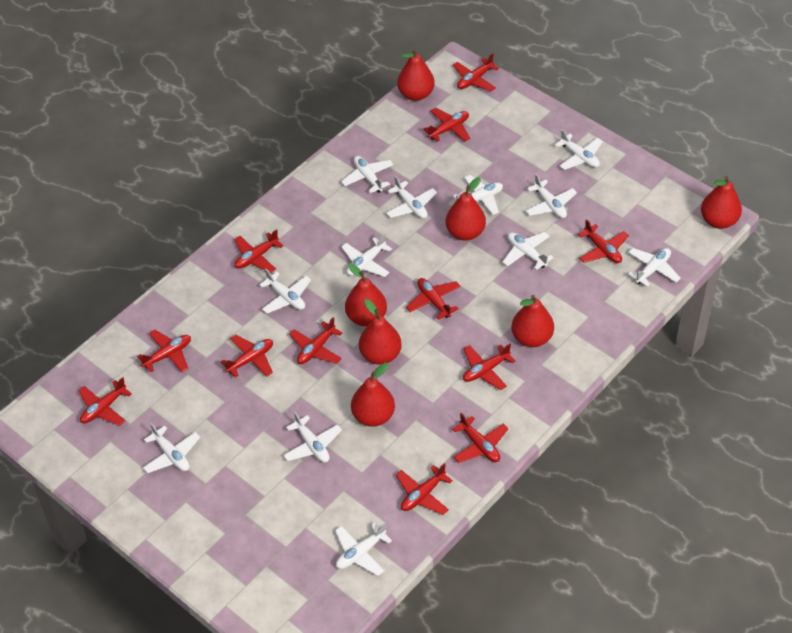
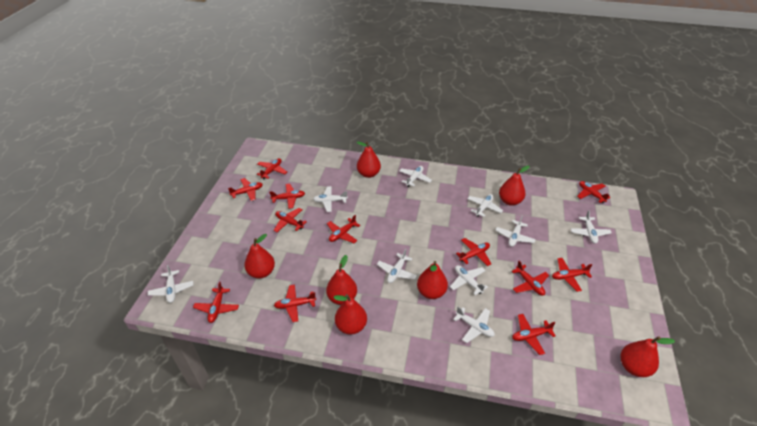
white plane: [143,423,200,473] [259,269,311,313] [283,412,342,463] [335,522,392,576] [341,156,394,193] [341,233,392,277] [386,176,437,219] [453,175,503,215] [502,232,554,270] [525,174,577,218] [555,130,603,170] [628,248,681,287] = 12 -> [148,265,193,303] [313,186,348,212] [377,249,417,283] [399,166,432,187] [450,265,488,295] [453,307,495,343] [467,194,503,217] [496,216,536,247] [571,210,611,244] = 9

